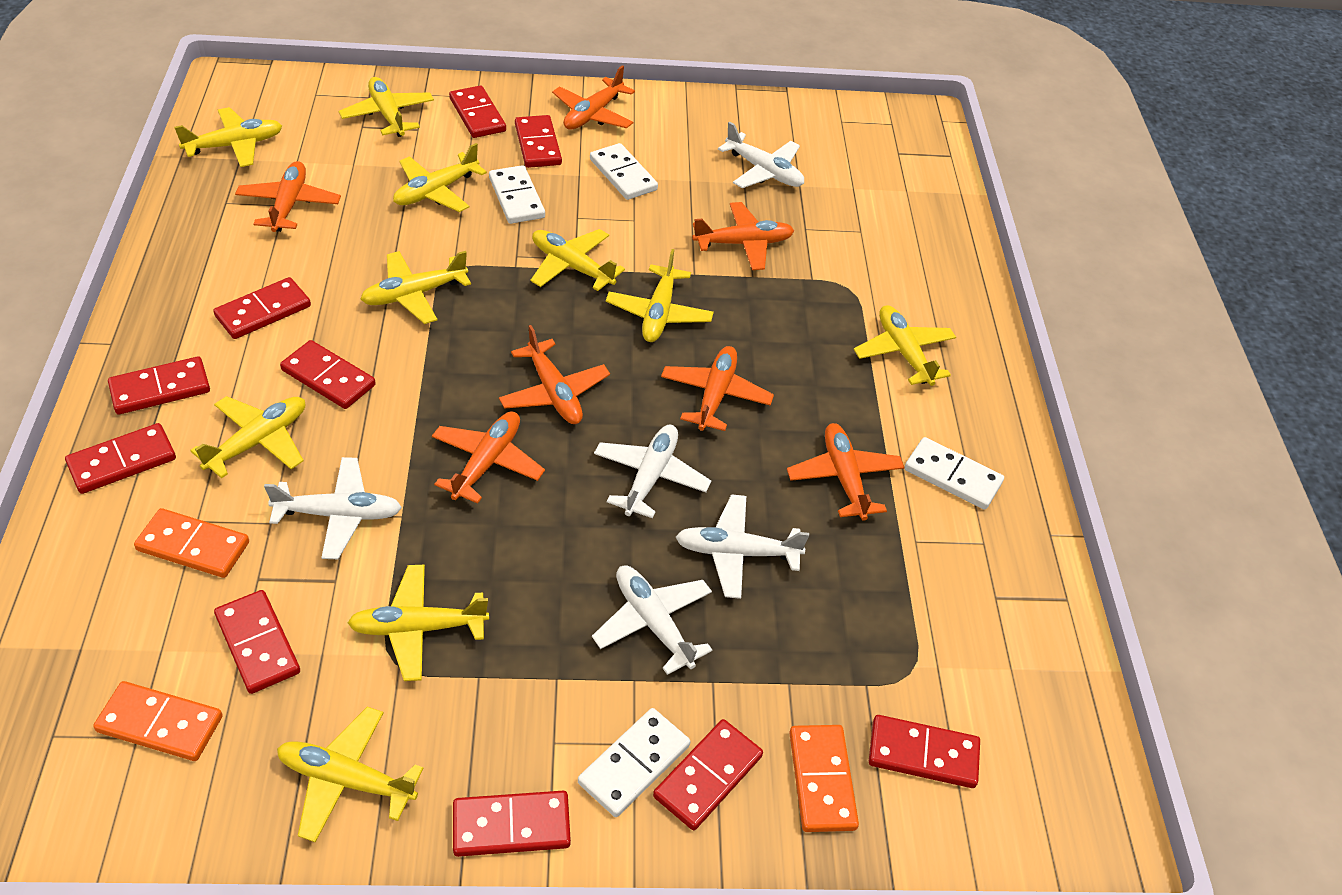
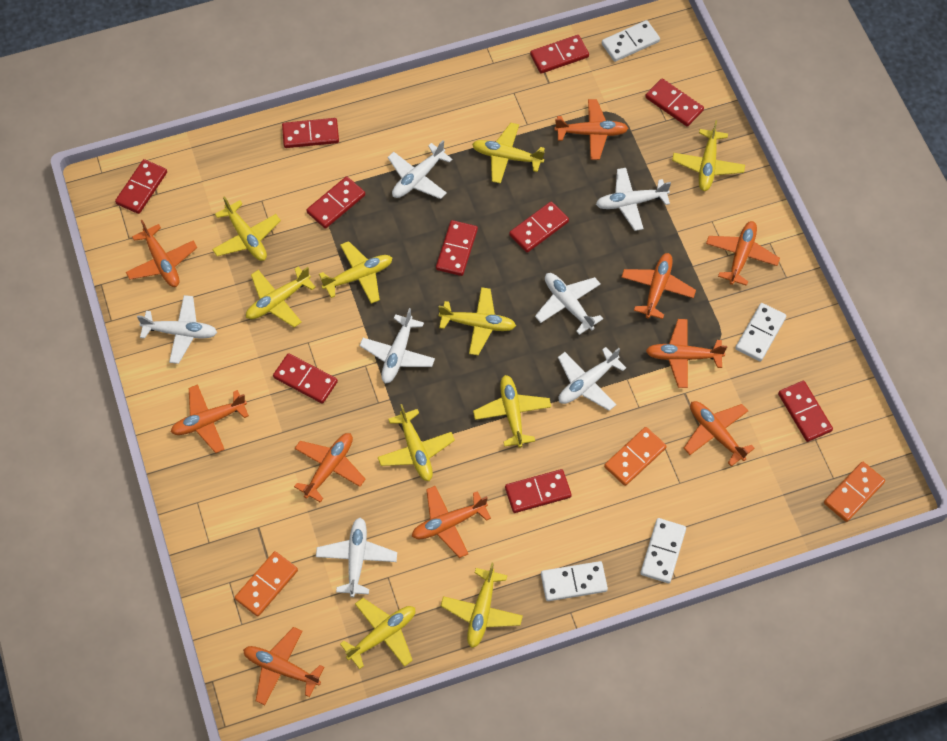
orange plane: [235,161,341,232] [432,411,545,504] [499,325,610,424] [552,65,635,130] [661,346,774,431] [692,202,794,270] [787,423,905,521] = 7 -> [126,220,197,287] [171,384,249,453] [243,627,325,705] [294,433,366,503] [412,486,491,558] [554,99,628,160] [622,253,696,319] [646,319,727,388] [683,401,755,466] [706,221,780,286] = 10
white plane: [264,457,402,559] [592,566,712,675] [594,425,711,519] [676,494,809,599] [718,121,804,188] = 5 -> [137,295,217,364] [316,518,397,597] [360,308,435,383] [388,140,453,199] [535,273,603,335] [558,347,626,411] [596,168,671,231] = 7

